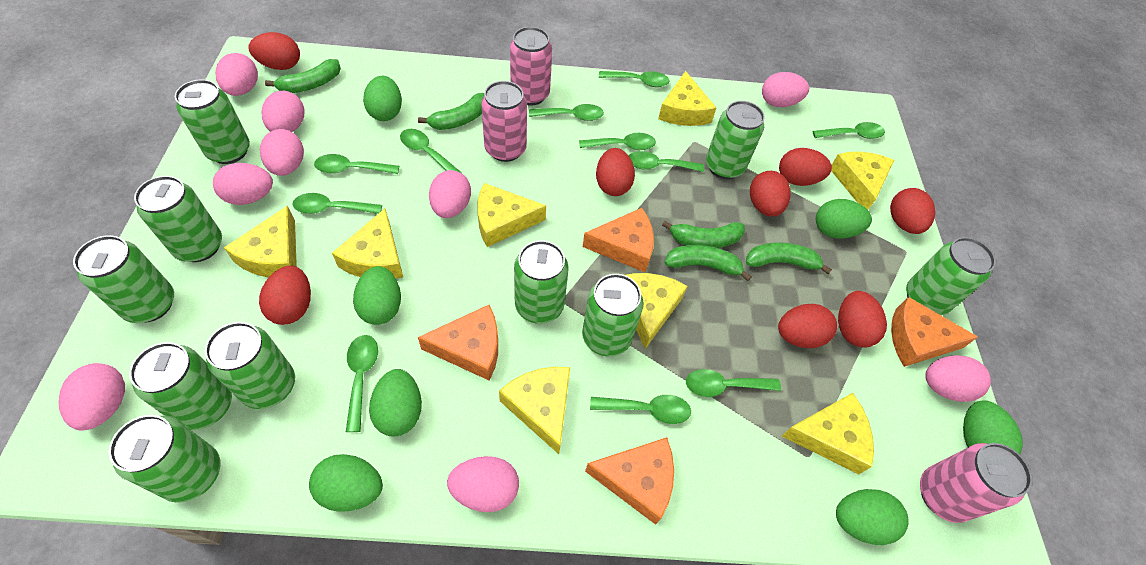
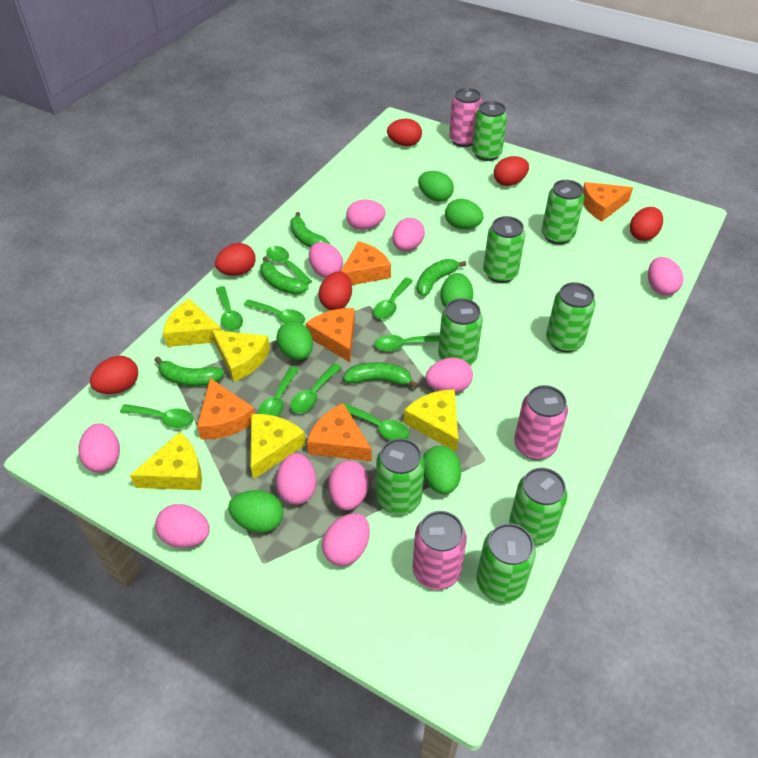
green can: [73,235,174,323] [109,415,220,503] [129,342,232,430] [134,176,222,262] [175,79,250,164] [205,322,295,409] [514,240,568,324] [582,274,643,357] [706,101,765,179] [906,237,996,315] = 10 -> [376,438,425,515] [438,298,483,365] [472,101,507,161] [477,523,536,603] [483,216,525,283] [509,468,568,545] [542,180,584,245] [546,282,596,352] = 8
green egg: [309,454,383,512] [353,266,401,325] [363,76,402,121] [369,369,422,436] [816,199,872,239] [836,489,909,545] [963,400,1023,454] = 7 -> [228,490,284,533] [276,321,313,360] [418,171,454,202] [423,446,461,494] [440,273,473,308] [445,199,484,229] = 6
green spoon: [293,193,382,214] [314,154,399,174] [346,335,378,432] [400,129,462,173] [529,104,604,121] [579,133,656,150] [590,395,691,424] [599,71,670,87] [628,151,704,172] [686,369,781,397] [812,122,885,139] = 11 -> [120,404,194,428] [216,286,243,331] [244,299,305,324] [258,367,299,417] [266,246,312,285] [290,363,342,413] [344,403,410,440] [373,278,413,319] [374,335,440,352] = 9
orange cheese: [418,305,498,381] [583,208,654,273] [585,437,674,525] [891,297,978,367] = 4 -> [197,378,255,440] [305,308,355,362] [307,403,372,461] [341,241,391,285] [583,182,633,222] = 5
pink egg: [58,363,125,431] [213,163,273,205] [215,53,258,96] [260,129,304,176] [262,91,305,132] [429,170,471,218] [447,456,519,512] [762,72,809,107] [925,355,991,402] = 9 -> [79,423,120,472] [155,504,210,548] [276,453,316,505] [309,242,343,278] [322,513,370,566] [328,460,369,510] [346,200,386,230] [392,218,425,251] [425,357,473,393] [648,257,684,295] = 10
red egg: [248,32,300,70] [259,266,311,325] [596,148,635,196] [750,171,791,217] [778,304,837,348] [779,148,832,186] [838,291,887,348] [890,188,935,234] = 8 -> [90,356,138,394] [215,243,256,276] [319,271,352,310] [387,119,422,146] [494,156,529,186] [630,207,663,241] = 6
yellow cheese: [224,206,297,278] [332,208,403,279] [477,183,546,247] [499,367,570,454] [626,273,688,349] [658,71,717,126] [782,393,874,474] [831,152,894,210] = 8 -> [130,432,202,490] [163,299,222,347] [212,330,270,382] [251,414,306,479] [404,389,458,452] = 5

